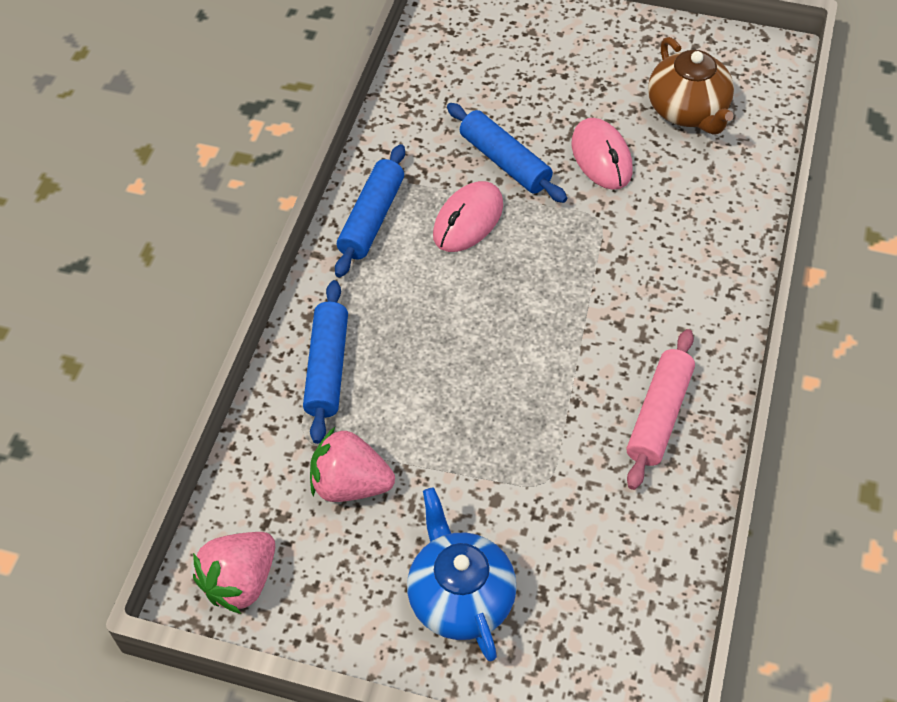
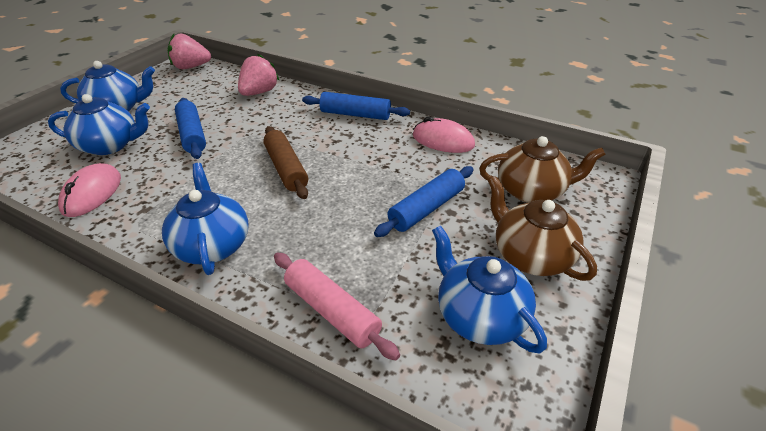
blue teapot: [407,487,517,662] = 1 -> [48,94,150,155] [60,61,155,112] [162,163,248,275] [432,226,547,354] = 4
brown rolling pin: none = 0 -> [263,126,308,199] = 1
brown teapot: [648,37,734,135] = 1 -> [479,136,606,203] [488,176,597,281] = 2

